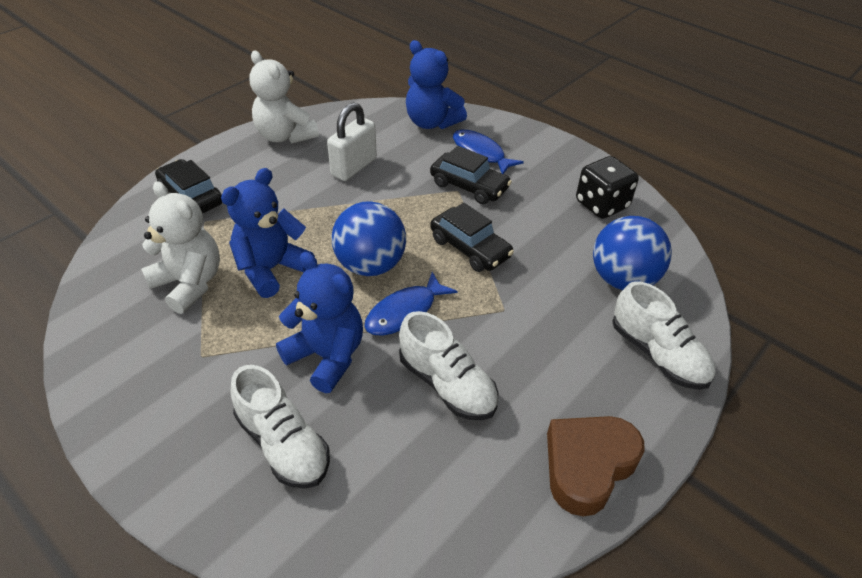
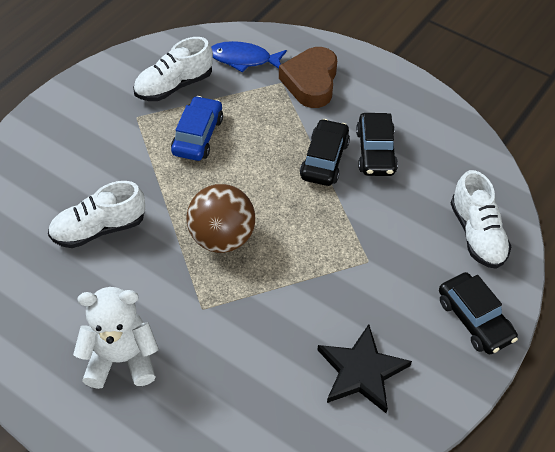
black dice: [576,156,639,219] = 1 -> none = 0
black star: none = 0 -> [317,324,412,413] = 1
blue ball: [331,201,406,276] [593,216,672,290] = 2 -> none = 0
blue car: none = 0 -> [171,96,223,161] = 1
blue fish: [364,272,458,336] [453,130,524,174] = 2 -> [211,41,287,72] = 1
blue teddy bear: [221,168,315,298] [276,252,363,393] [406,40,467,129] = 3 -> none = 0
brown ball: none = 0 -> [186,184,255,253] = 1
white padlock: [327,102,377,181] = 1 -> none = 0
white teddy bear: [141,181,220,314] [249,50,319,144] = 2 -> [73,287,159,389] = 1

